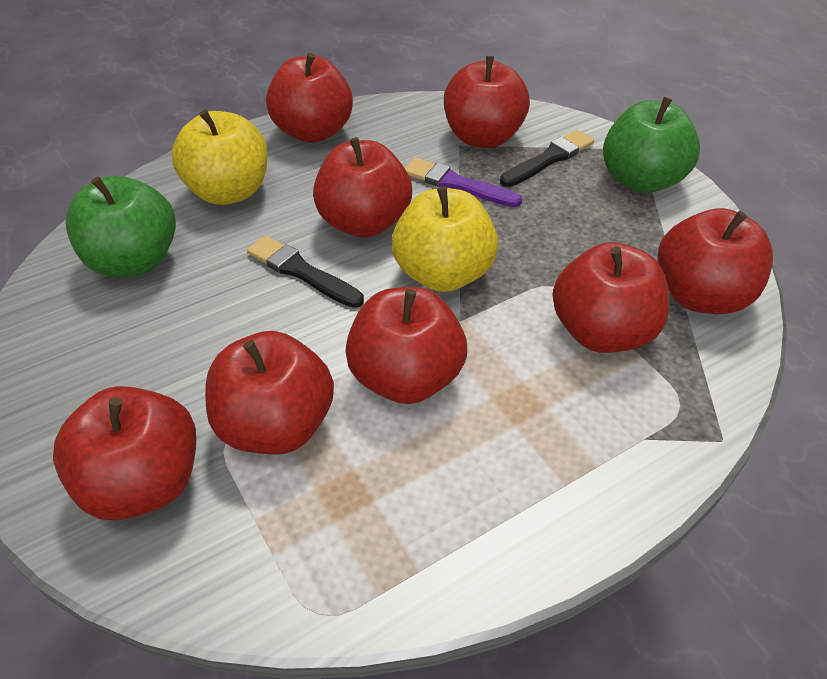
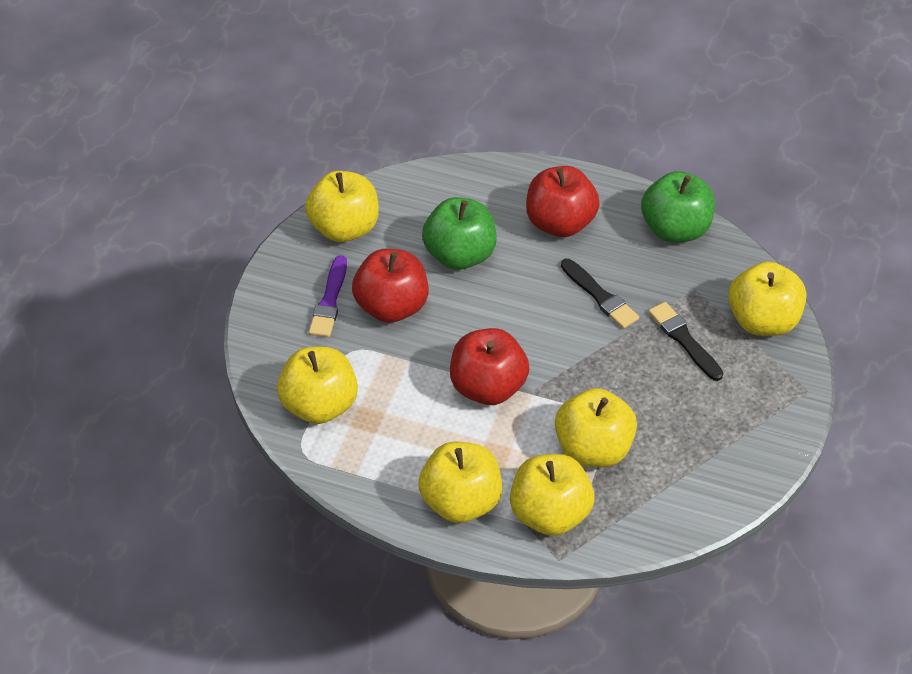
red apple: [53,386,196,521] [205,331,334,455] [266,53,353,143] [313,137,412,238] [345,287,467,404] [444,56,530,148] [553,242,669,353] [657,208,773,314] = 8 -> [352,249,429,323] [450,328,529,405] [526,166,600,237] = 3
yellow apple: [172,110,268,205] [392,186,498,292] = 2 -> [277,347,358,424] [305,171,379,242] [419,442,502,523] [510,454,594,536] [555,388,637,467] [728,262,806,336] = 6

